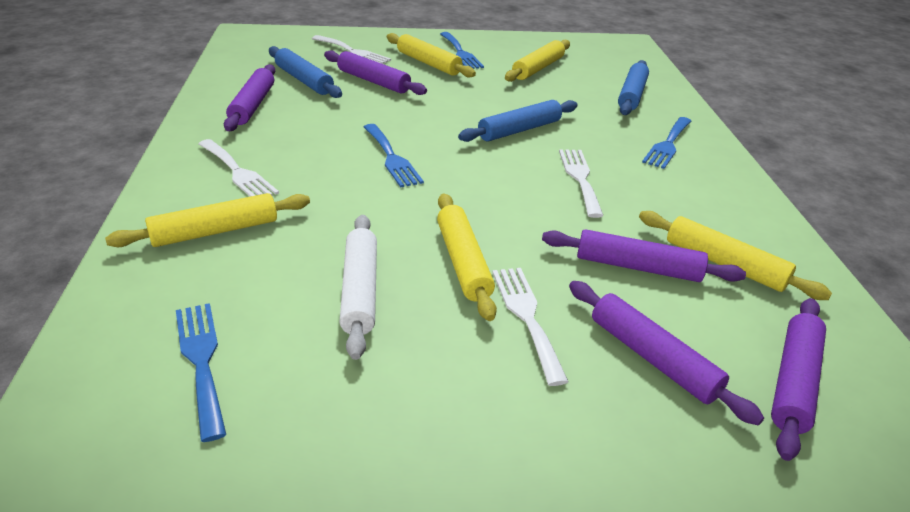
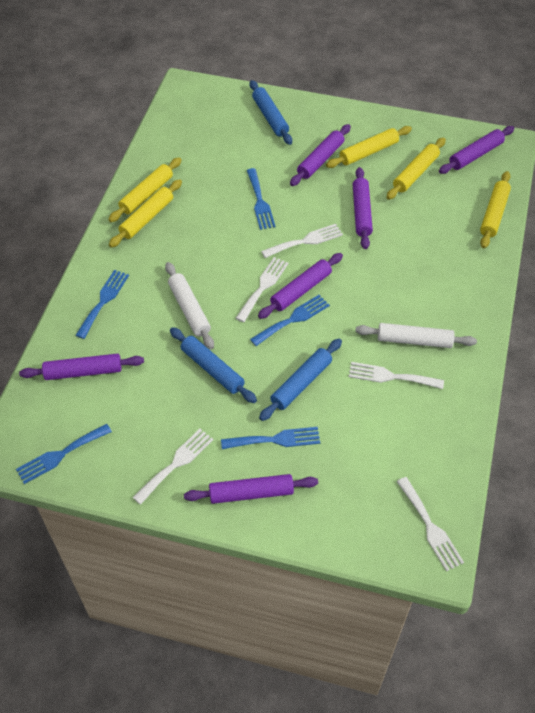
blue fork: [176,303,226,442] [364,124,424,188] [440,32,484,69] [642,117,691,169] = 4 -> [16,424,112,484] [75,270,129,339] [221,427,320,449] [247,168,276,230] [250,295,330,346] = 5
purple rolling pin: [224,64,275,131] [324,51,427,95] [542,229,746,282] [569,281,764,426] [771,298,826,461] = 5 -> [19,354,144,380] [184,474,318,504] [258,253,343,319] [290,124,351,186] [353,167,373,249] [439,126,515,174] = 6
white fork: [199,139,279,197] [312,35,391,64] [492,268,568,386] [559,149,603,218] = 4 -> [132,429,214,505] [236,257,289,322] [261,224,343,258] [349,362,444,389] [397,477,464,571] = 5
white rolling pin: [339,215,377,360] = 1 -> [165,262,214,349] [355,323,477,348] = 2

